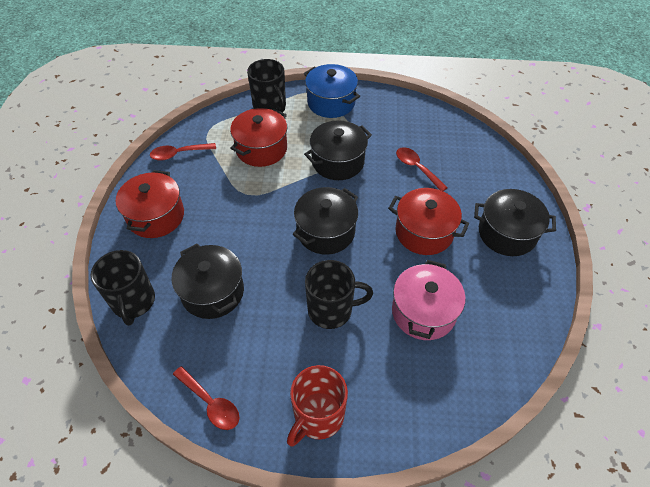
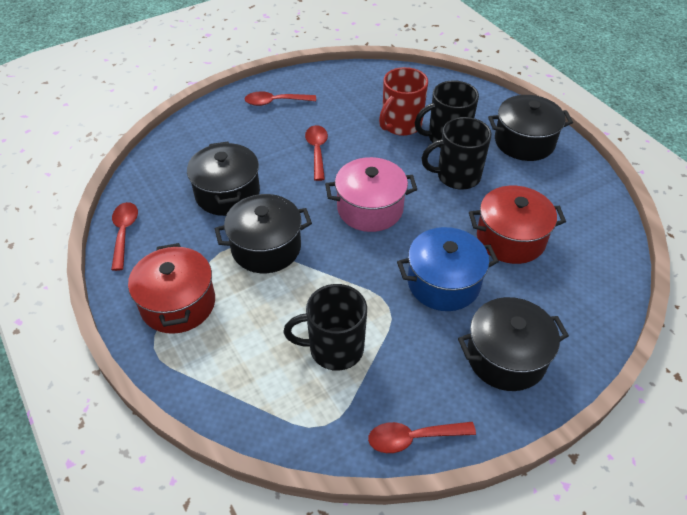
red pot: [116,170,184,238] [230,108,287,167] [388,188,469,255] = 3 -> [128,243,215,334] [469,186,566,264] = 2
red spoon: [150,143,216,161] [173,366,239,430] [396,147,448,191] = 3 -> [111,202,138,271] [245,91,316,106] [305,125,328,181] [368,422,476,453] = 4

